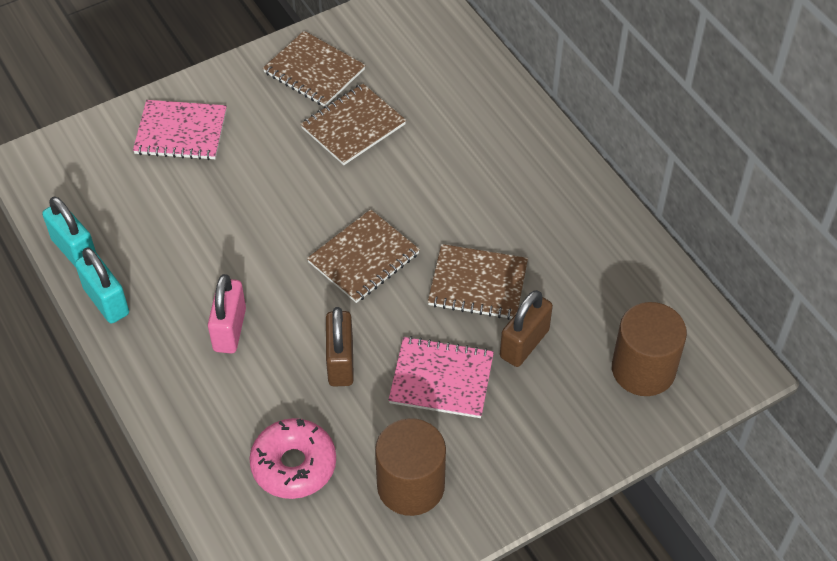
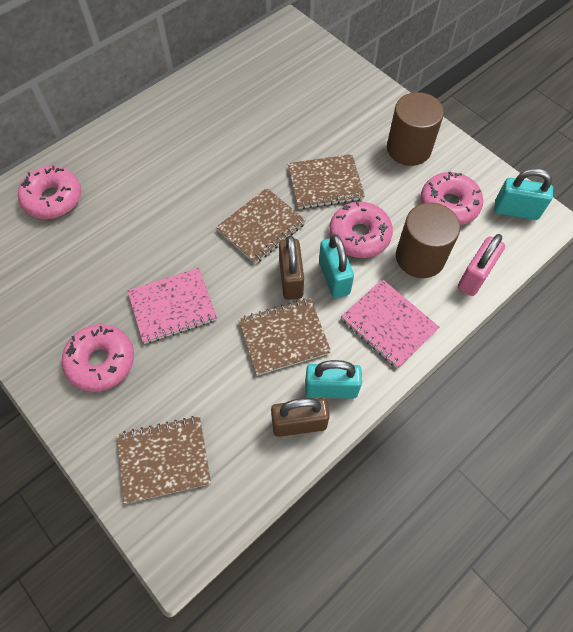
pink donut: [249,418,336,499] = 1 -> [18,165,81,219] [61,324,134,392] [329,201,393,258] [420,172,483,225] = 4
turquoise padlock: [42,196,96,267] [75,247,129,323] = 2 -> [305,360,362,399] [319,234,354,298] [494,168,553,220] = 3

